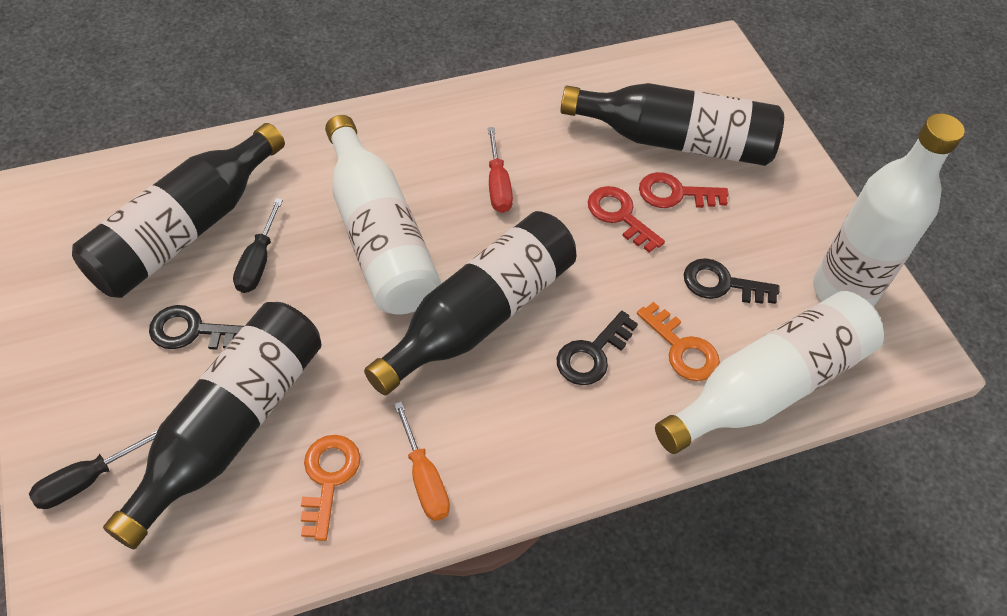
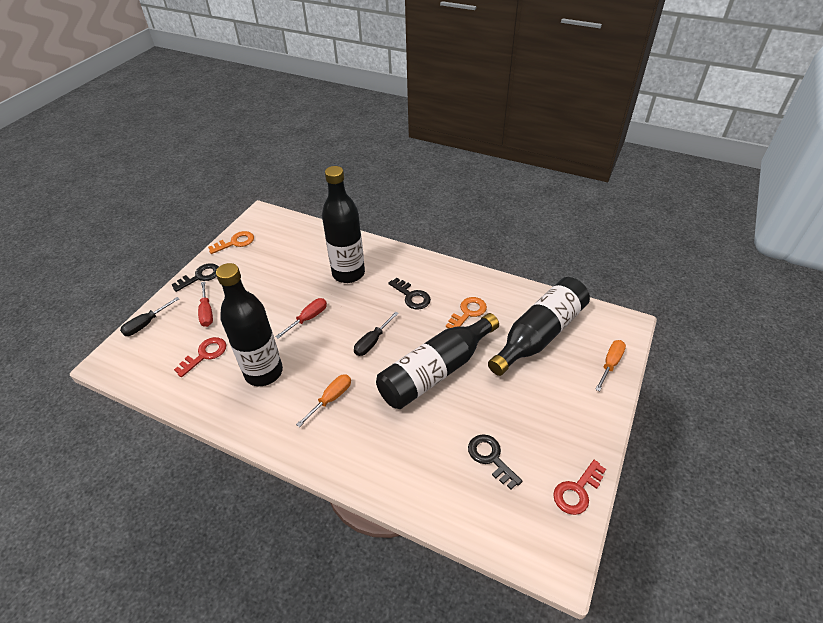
orange screwdriver: [394,401,450,521] = 1 -> [296,374,351,427] [595,340,626,392] = 2
red screwdriver: [488,127,513,213] = 1 -> [198,281,213,327] [275,298,327,339] = 2
white bottle: [325,115,441,315] [655,291,884,454] [813,113,965,307] = 3 -> none = 0

